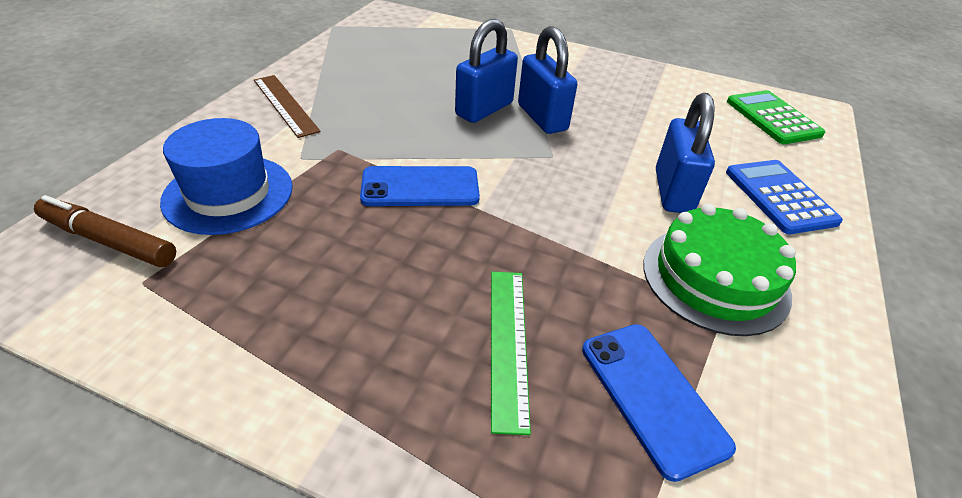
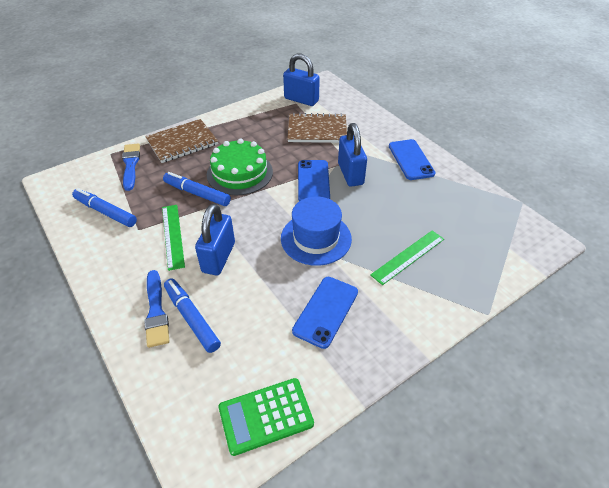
blue brush: none = 0 -> [122,143,140,191] [144,270,169,348] = 2
blue calculator: [726,160,843,234] = 1 -> none = 0
blue marker: none = 0 -> [72,188,137,227] [163,172,231,206] [164,278,221,353] = 3
blue phone: [360,166,480,206] [582,324,736,482] = 2 -> [292,277,358,349] [298,160,330,201] [389,139,436,180] = 3
brown marker: [34,195,176,267] = 1 -> none = 0
brown notebook: none = 0 -> [145,119,218,163] [287,113,347,143] = 2
brown ruler: [254,75,321,138] = 1 -> none = 0
green ruler: [491,272,531,435] = 1 -> [162,205,185,271] [370,230,444,285] = 2

